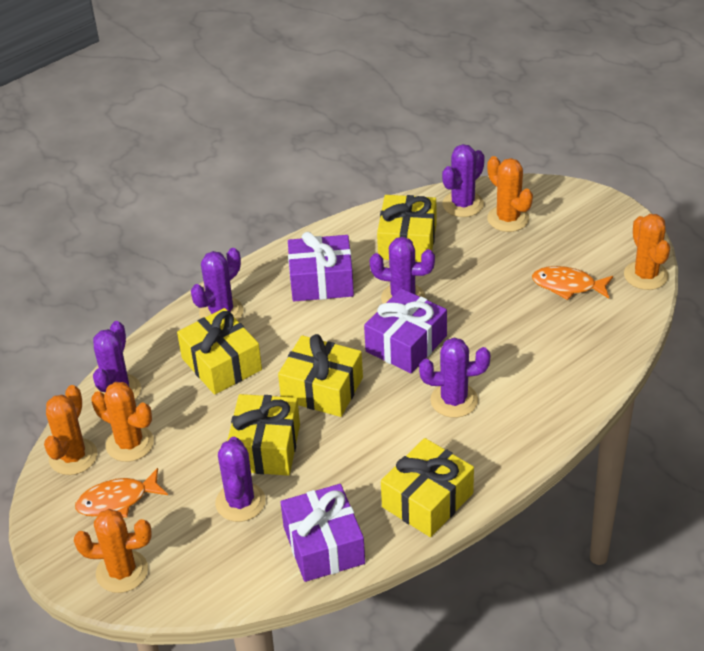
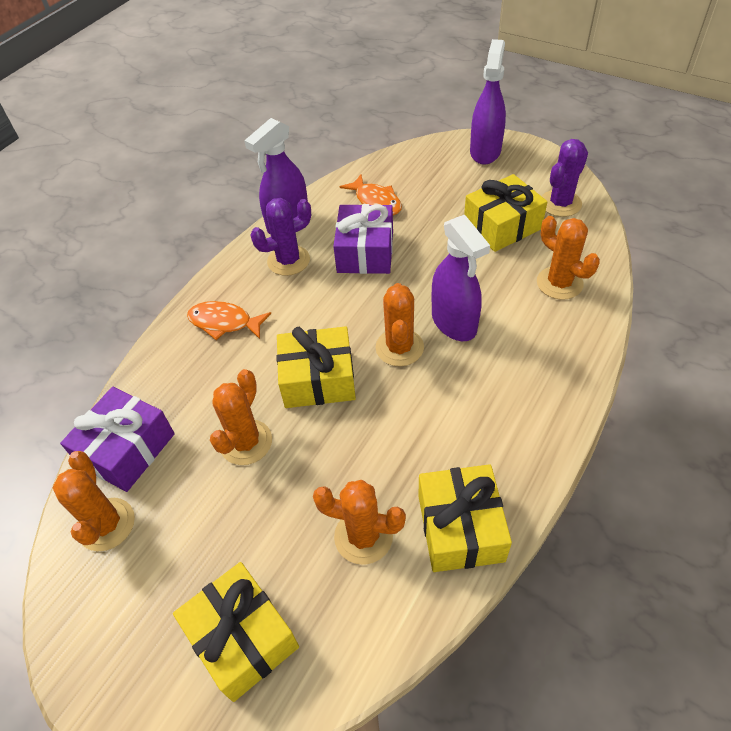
purple cactus: [93,321,141,399] [191,248,244,321] [215,437,266,522] [370,237,435,304] [419,338,490,418] [442,144,485,217] = 6 -> [250,198,311,276] [542,139,588,217] = 2
purple gift: [281,484,365,582] [288,232,354,301] [364,288,447,373] = 3 -> [60,387,175,492] [333,204,393,274] = 2
purple spray bottle: none = 0 -> [244,118,308,235] [432,215,490,341] [470,39,506,164] = 3
yellow gift: [177,308,262,395] [227,394,300,476] [278,334,363,417] [377,195,436,262] [381,438,474,537] = 5 -> [173,562,299,702] [276,326,356,408] [419,464,512,572] [464,174,547,252] = 4

